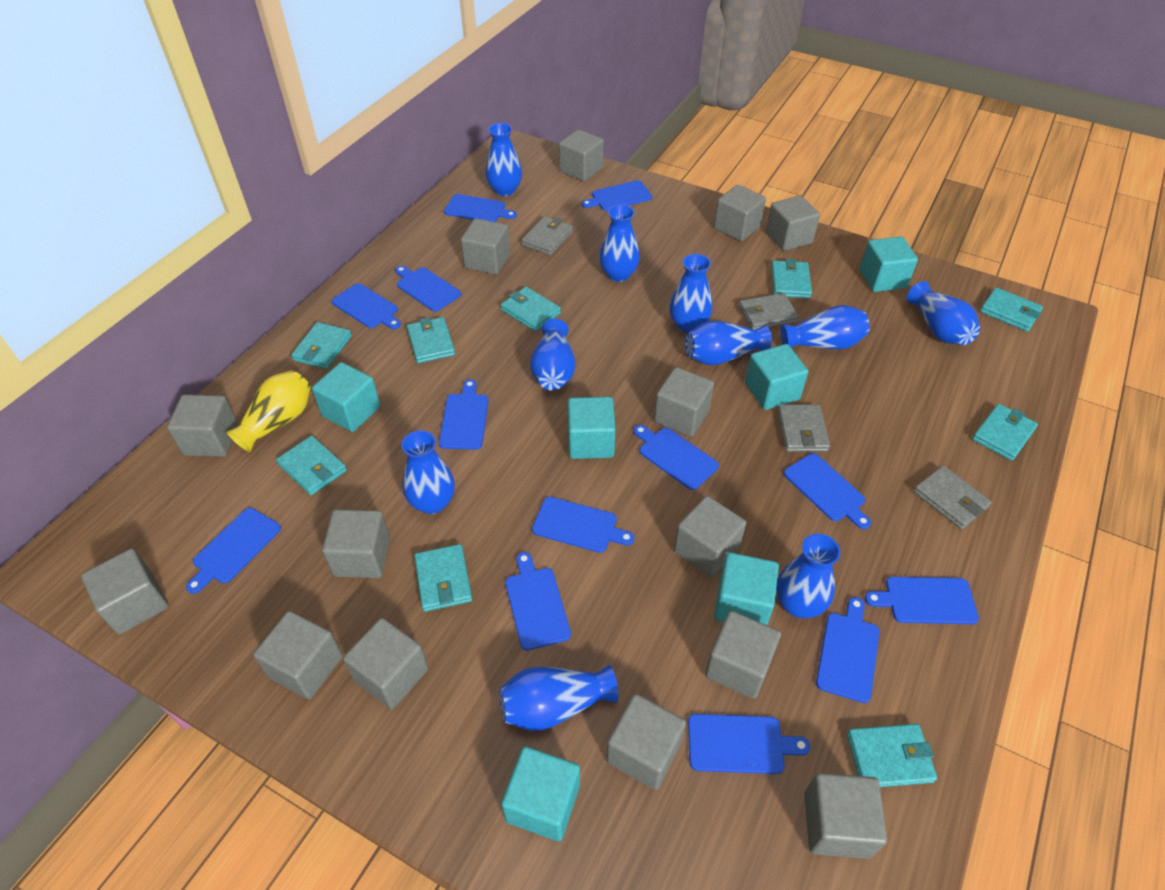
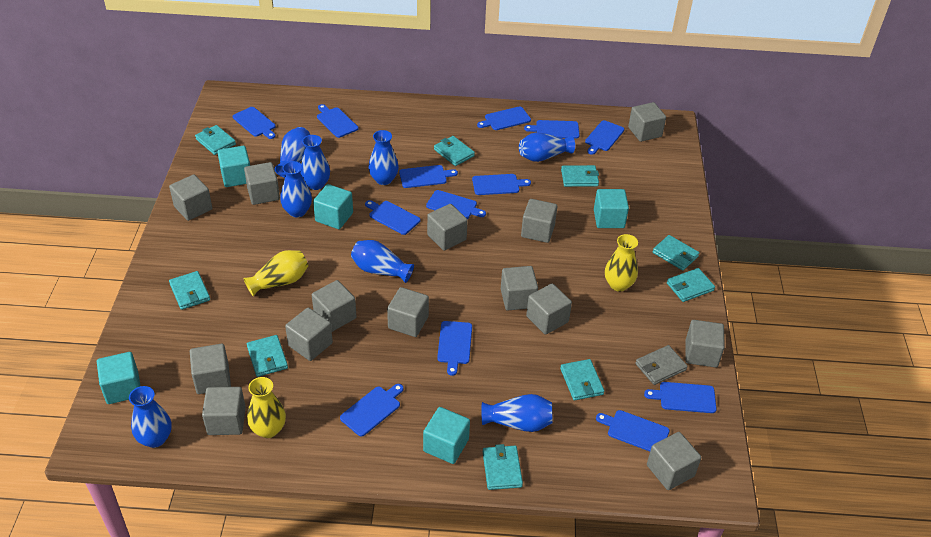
blue vase: [401,430,455,514] [486,123,522,196] [499,665,618,731] [530,319,575,390] [599,204,640,282] [669,254,712,333] [685,321,772,365] [776,534,840,618] [781,305,869,349] [907,281,980,345] = 10 -> [129,386,171,448] [275,127,310,178] [280,161,312,217] [300,135,330,190] [351,240,414,283] [369,130,399,185] [481,394,553,432] [519,132,575,162] = 8
grey wallet: [521,216,573,255] [739,293,799,330] [778,404,830,452] [913,465,992,529] = 4 -> [635,345,688,385] = 1
turquoise cube: [312,362,380,432] [501,746,580,841] [568,397,616,459] [714,552,779,625] [745,344,808,410] [860,237,918,292] = 6 -> [97,352,140,404] [217,146,250,187] [313,184,353,229] [423,407,470,464] [594,189,629,228] = 5
yellow vase: [227,370,311,452] = 1 -> [243,250,308,296] [247,377,286,438] [605,234,638,292] = 3

